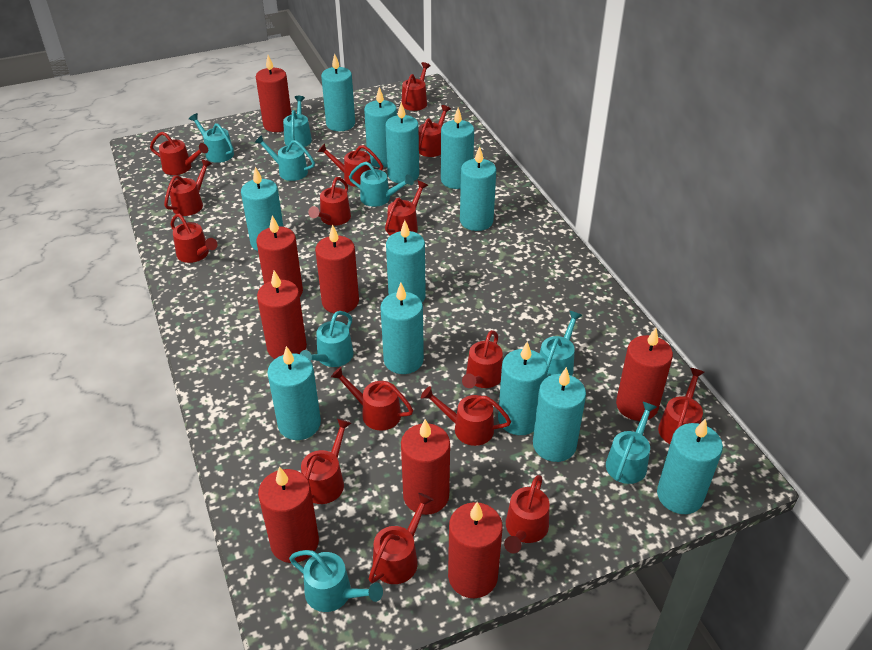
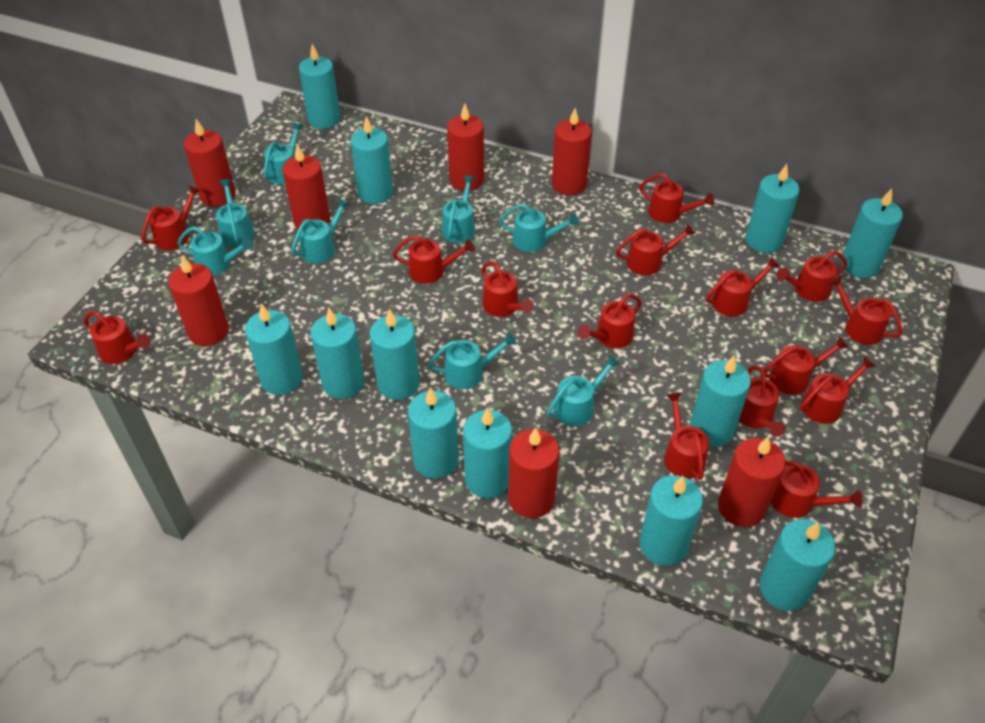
red candle: [256,55,292,132] [256,215,303,296] [257,270,307,359] [258,466,319,563] [315,224,359,313] [401,419,450,515] [448,502,503,598] [616,328,673,421] = 8 -> [168,255,229,346] [184,119,236,207] [282,144,330,229] [447,103,484,191] [508,427,559,518] [552,108,592,195] [718,436,786,527] = 7

